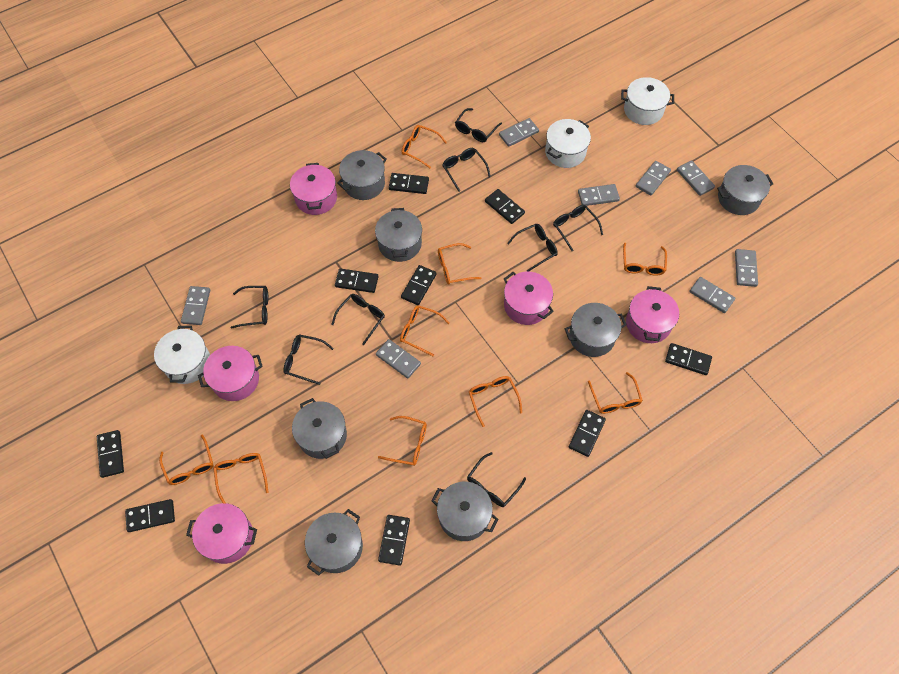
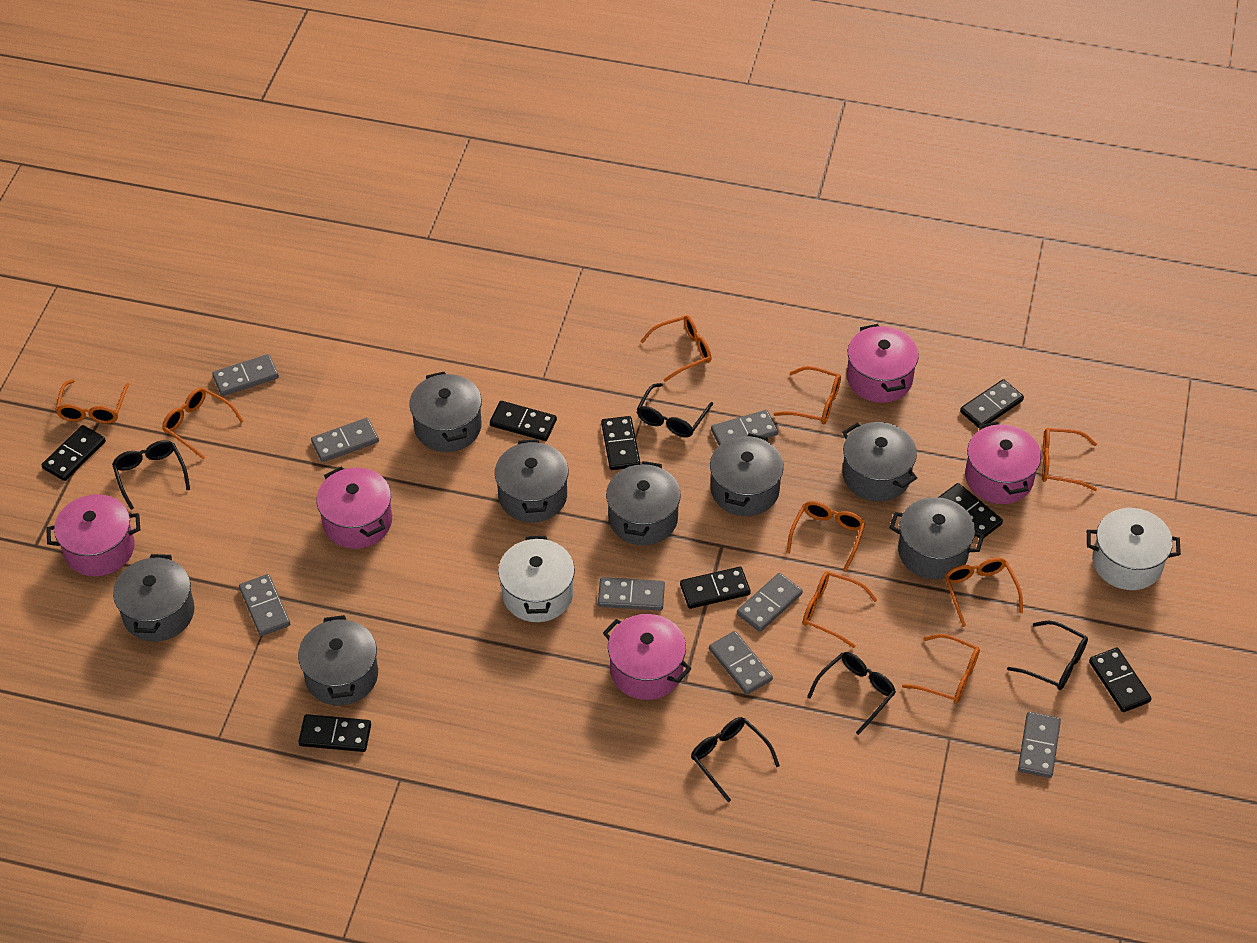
black domino: [97,430,124,478] [125,499,175,532] [335,268,379,293] [378,515,410,566] [389,173,429,194] [401,265,437,305] [485,189,525,224] [569,410,606,457] [665,343,712,375] = 9 -> [42,425,106,481] [298,714,371,752] [490,401,557,441] [601,416,640,470] [680,567,751,609] [939,483,1003,538] [960,379,1024,428] [1089,648,1152,712] = 8
black glasses: [231,286,268,329] [283,334,334,385] [331,294,385,345] [442,148,491,192] [455,108,502,142] [467,452,526,507] [507,224,558,272] [553,205,603,251] = 8 -> [112,440,190,510] [637,383,713,437] [691,717,780,802] [807,652,896,735] [1007,620,1088,690] = 5
grey pot: [292,398,347,459] [305,509,363,576] [337,150,387,200] [375,208,422,262] [431,482,498,541] [565,303,627,357] [717,165,773,215] = 7 -> [113,554,195,642] [298,615,378,706] [409,372,482,452] [495,439,568,522] [606,461,681,545] [710,433,784,516] [842,422,917,502] [889,497,984,579] = 8
white pot: [154,326,210,384] [545,119,591,168] [621,77,674,125] = 3 -> [498,536,575,622] [1087,508,1181,590] = 2

